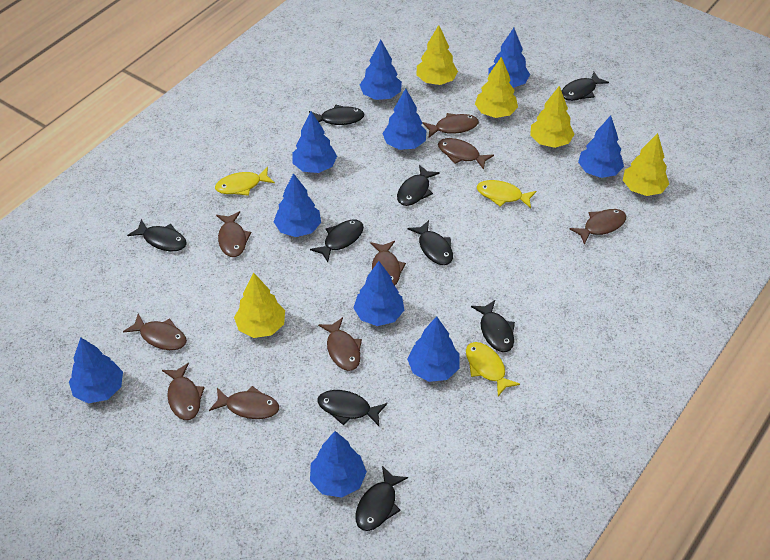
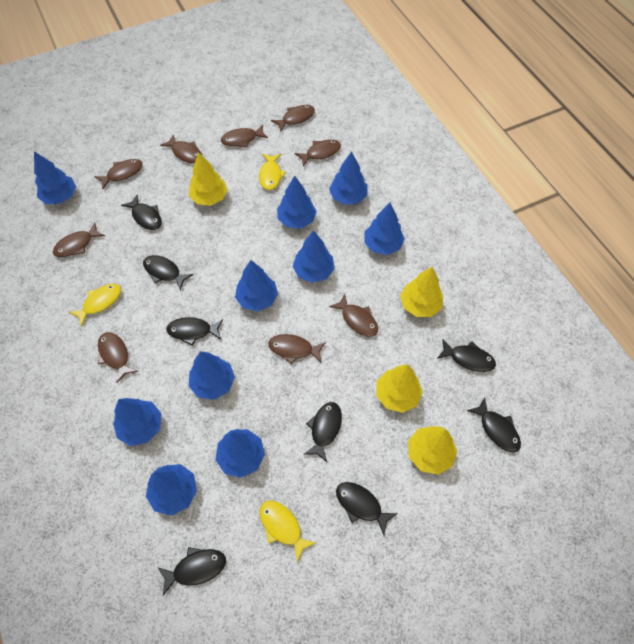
black fish: [127,219,187,251] [309,105,364,125] [310,220,364,262] [317,390,387,426] [355,466,408,531] [397,165,440,206] [408,220,453,265] [471,300,515,352] [562,72,609,101] = 9 -> [121,195,162,230] [143,255,193,291] [157,547,226,595] [166,317,223,346] [304,402,342,462] [336,482,398,535] [437,339,496,372] [467,397,521,452] = 8
yellow tree: [234,273,285,338] [416,25,458,85] [475,57,518,118] [530,86,574,148] [623,133,669,196] = 5 -> [189,153,228,206] [376,364,423,413] [400,267,443,317] [408,426,457,475] = 4

